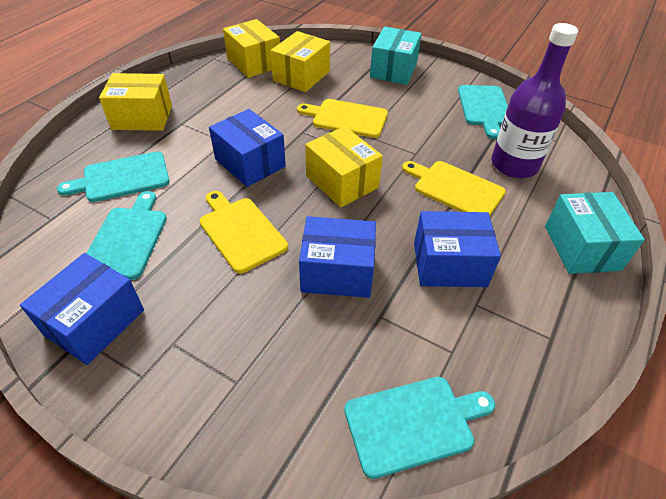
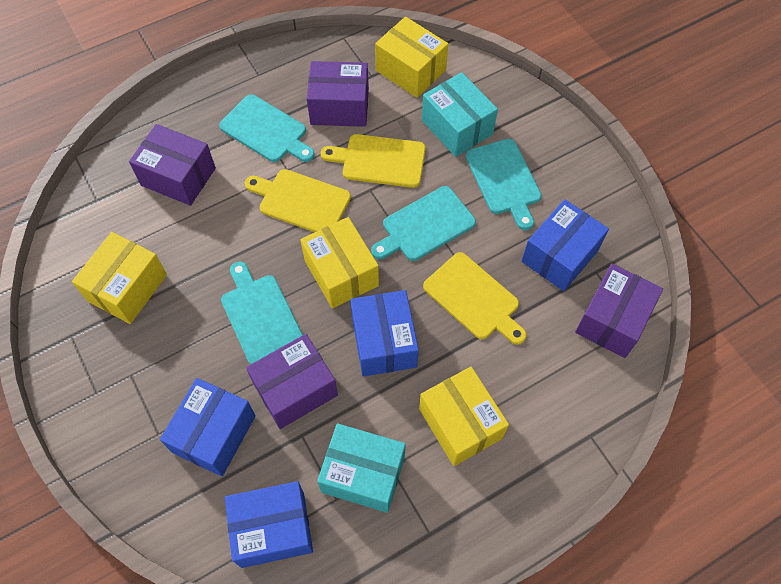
purple bottle: [491,23,578,178] = 1 -> none = 0
purple box: none = 0 -> [129,124,216,206] [246,334,338,429] [307,61,369,127] [575,264,663,358] = 4

